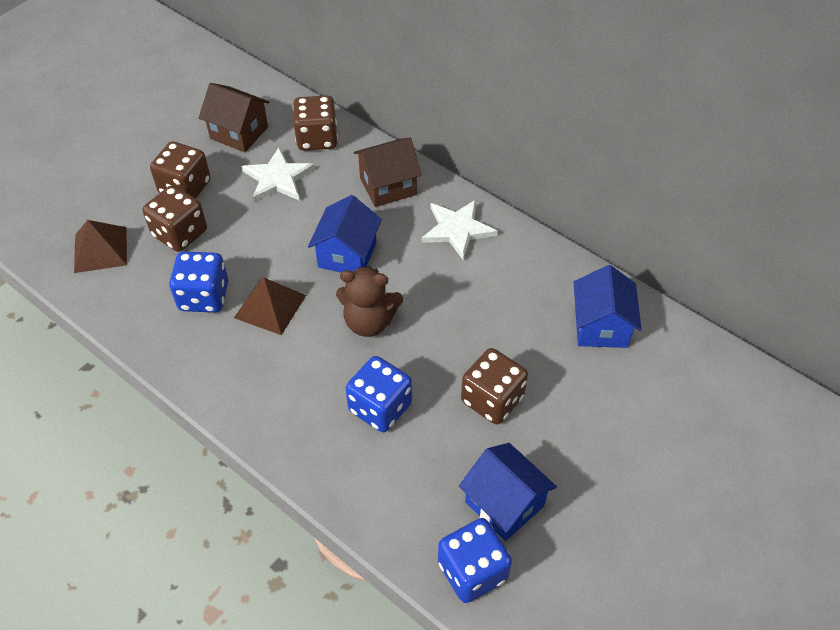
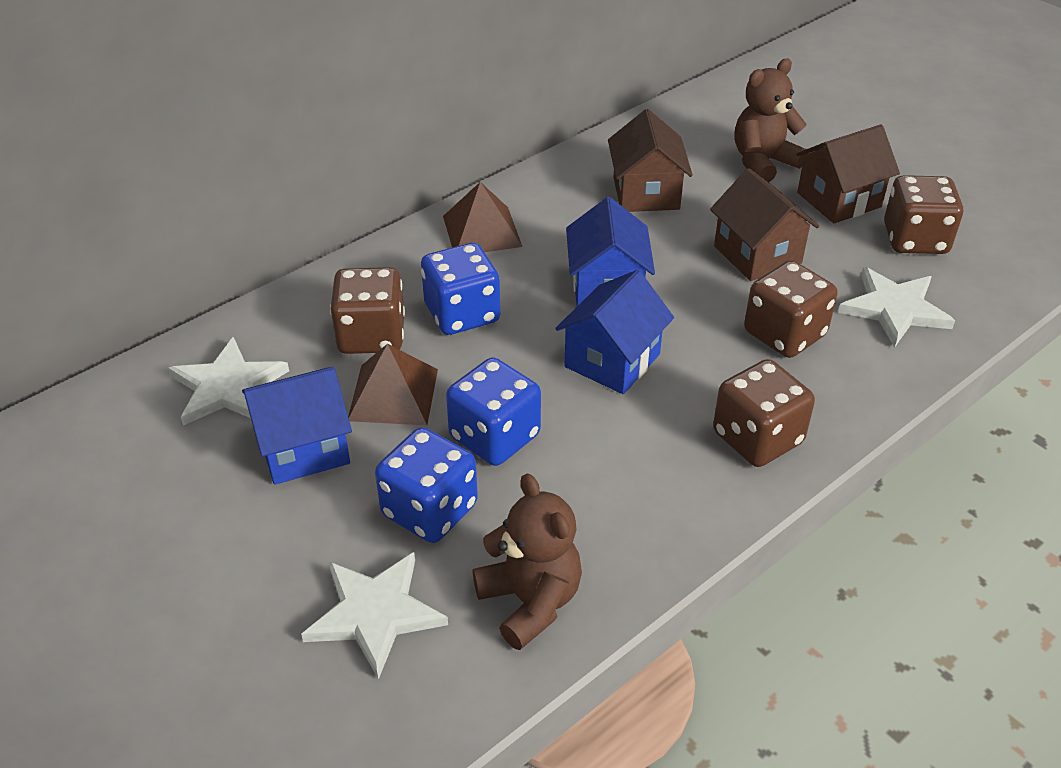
brown house: [199,83,269,152] [354,138,422,207] = 2 -> [608,109,692,212] [710,168,819,281] [796,125,900,223] = 3
brown teddy bear: [336,266,403,337] = 1 -> [473,473,582,650] [735,58,808,182] = 2
white star: [242,147,315,202] [422,200,498,260] = 2 -> [169,337,289,426] [301,552,448,680] [838,267,955,348] = 3

